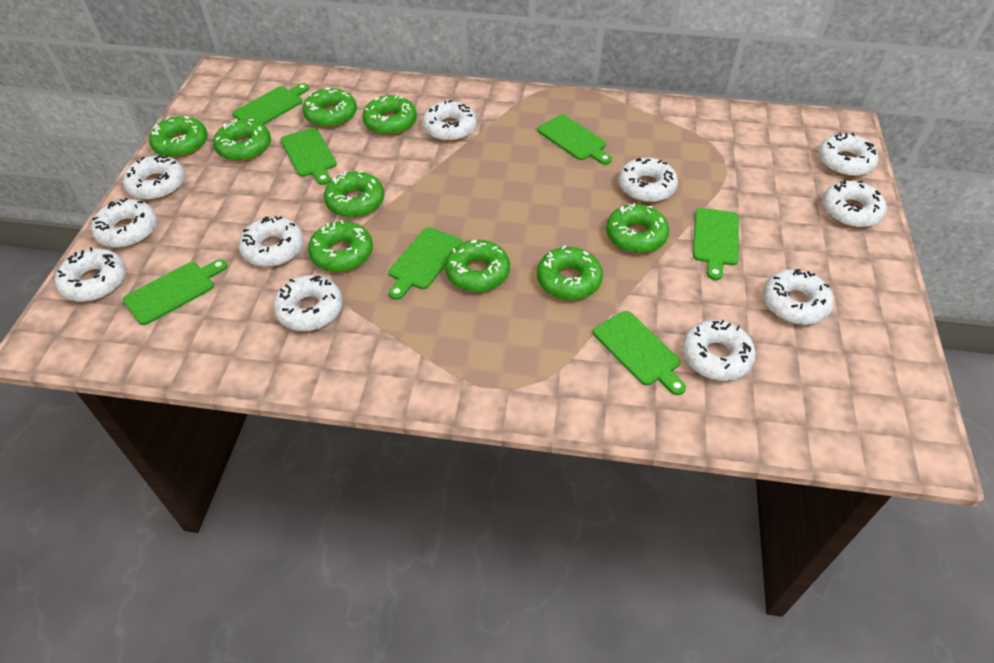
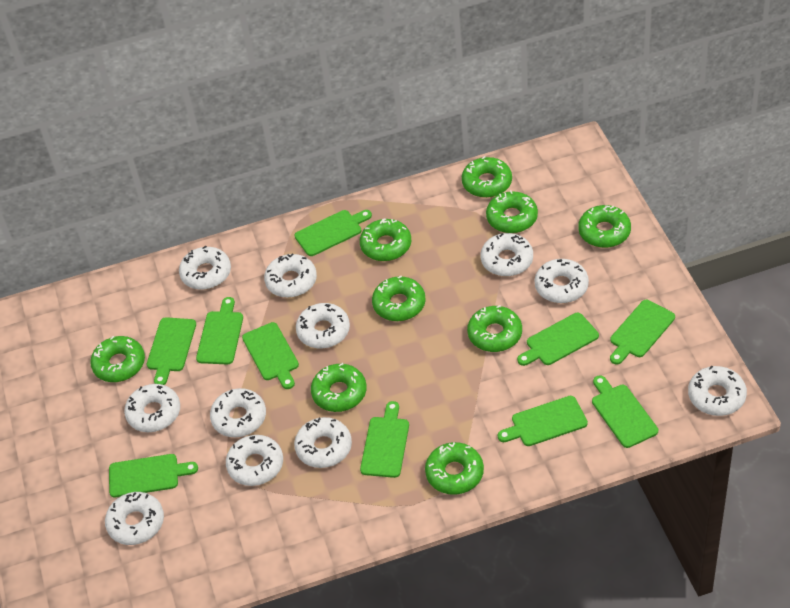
green cutting board: [123,259,228,325] [233,83,309,125] [281,128,337,185] [389,227,462,300] [538,114,612,165] [593,311,686,395] [693,208,739,280] = 7 -> [109,454,198,497] [147,317,196,385] [196,297,243,364] [242,322,299,389] [294,210,372,256] [360,401,409,478] [498,396,588,446] [517,313,599,366] [592,375,658,448] [610,300,675,365] = 10

